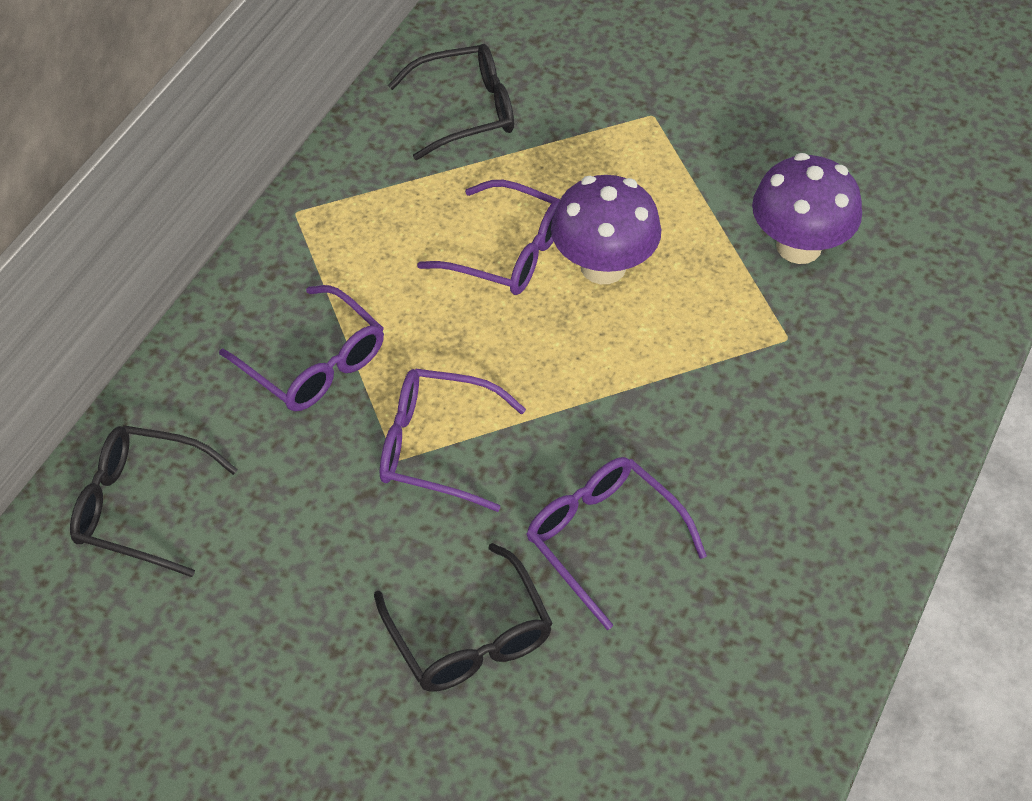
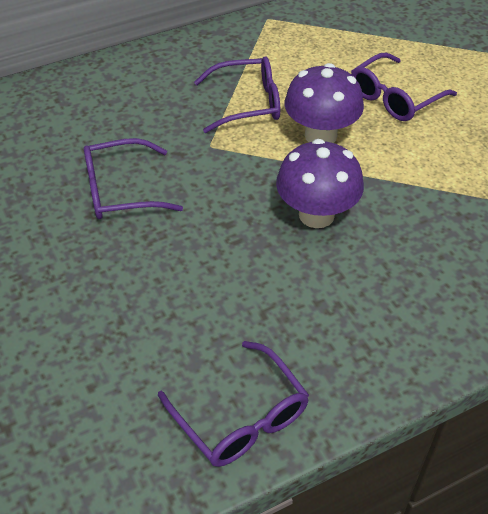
black glasses: [70,425,238,577] [374,543,553,692] [388,44,514,160] = 3 -> none = 0

